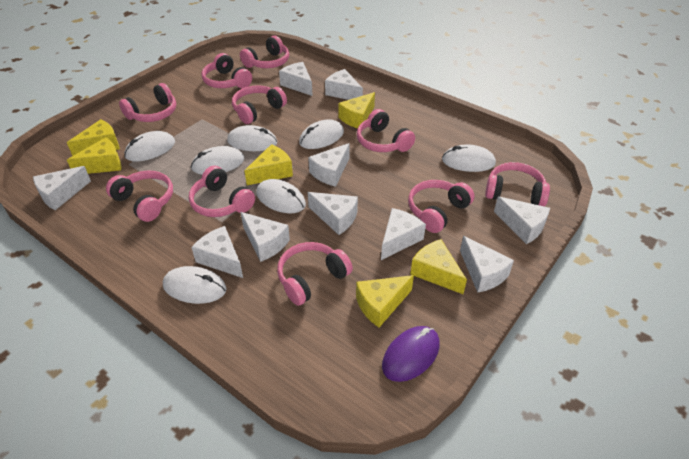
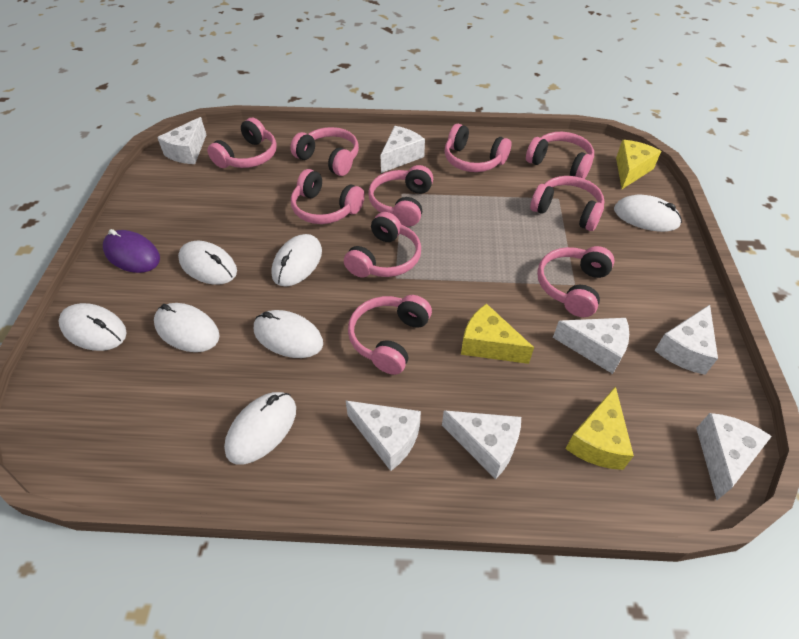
white cheese: [33,166,91,210] [191,226,243,278] [241,212,290,262] [279,62,313,96] [308,143,350,187] [308,192,358,235] [325,69,363,100] [381,208,426,260] [460,236,514,293] [494,197,550,244] = 10 -> [157,117,206,164] [345,400,421,471] [381,126,425,173] [442,410,521,479] [553,318,629,374] [654,305,718,375] [696,413,772,500] = 7
yellow cheese: [67,119,120,156] [67,137,122,174] [244,144,293,185] [338,92,375,128] [356,275,414,327] [410,239,467,294] = 6 -> [461,303,534,364] [566,386,634,470] [616,140,661,189] = 3

